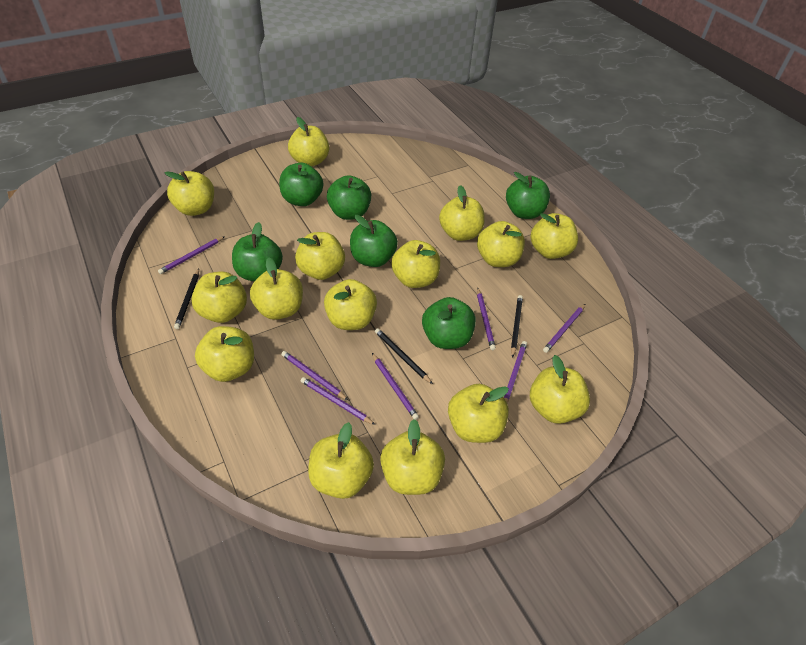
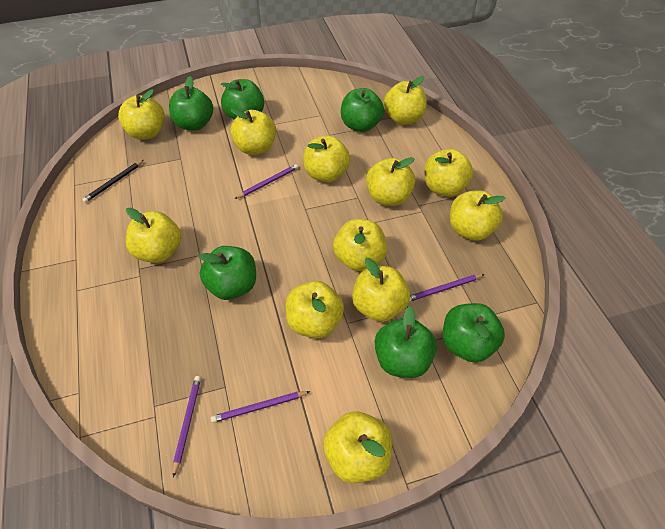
black pencil: [174,269,199,329] [375,328,433,384] [511,295,523,358] = 3 -> [82,160,144,203] = 1
purple pencil: [158,236,225,274] [281,351,348,400] [301,377,375,425] [372,353,419,420] [477,288,496,350] [504,341,527,403] [543,304,585,353] = 7 -> [173,376,201,477] [211,391,310,423] [235,164,298,199] [409,274,485,302] = 4
yellow apple: [165,171,214,216] [191,271,247,323] [195,326,254,382] [250,257,303,320] [288,117,329,167] [295,232,345,280] [308,422,374,499] [324,279,377,330] [380,419,445,495] [391,240,440,288] [439,185,485,241] [448,384,509,443] [477,221,525,267] [530,213,578,259] [530,355,590,424] = 15 -> [118,89,165,140] [126,208,181,263] [230,108,276,155] [285,281,344,338] [303,136,351,182] [323,411,392,483] [333,219,387,271] [352,258,410,322] [366,157,415,206] [384,76,427,125] [424,149,473,197] [450,190,505,241] = 12

